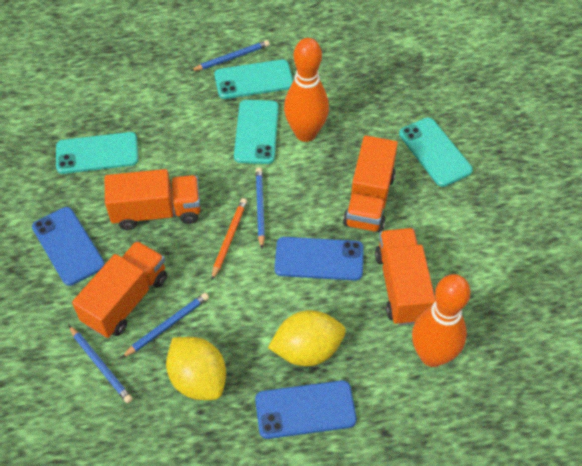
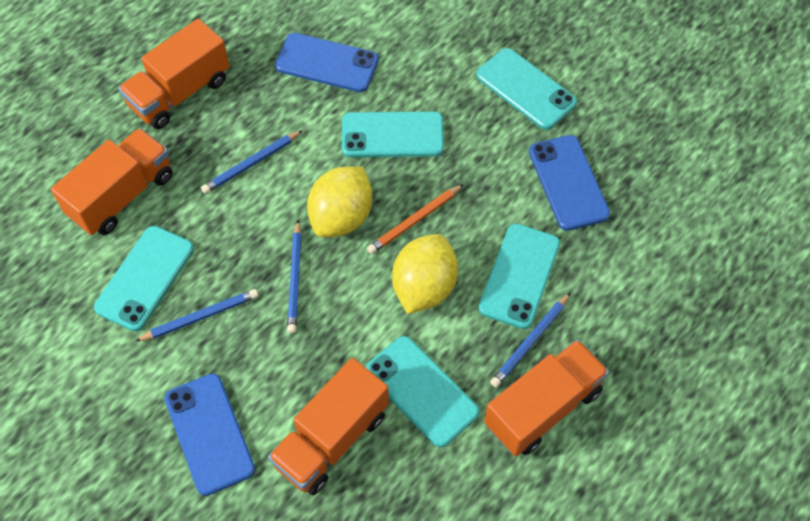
orange bowling pin: [284,38,329,142] [412,274,470,367] = 2 -> none = 0
turquoise phone: [56,132,139,174] [214,60,293,99] [234,100,279,164] [399,118,473,187] = 4 -> [94,226,194,331] [342,111,444,157] [366,336,479,448] [476,48,577,130] [478,224,560,329] = 5

